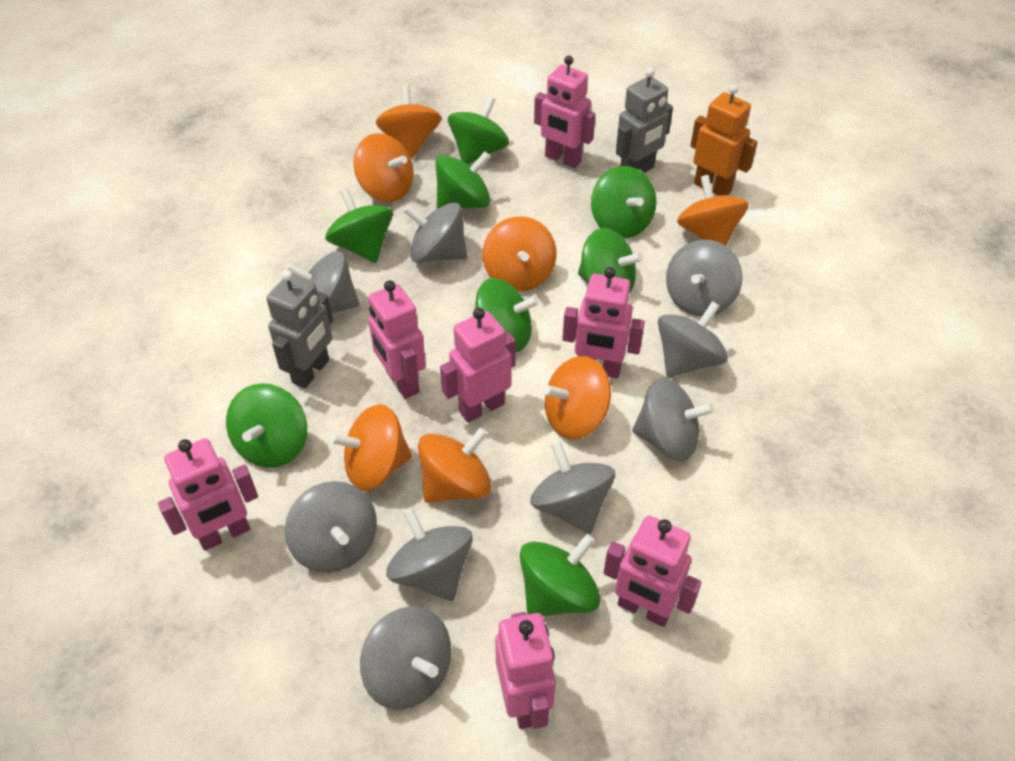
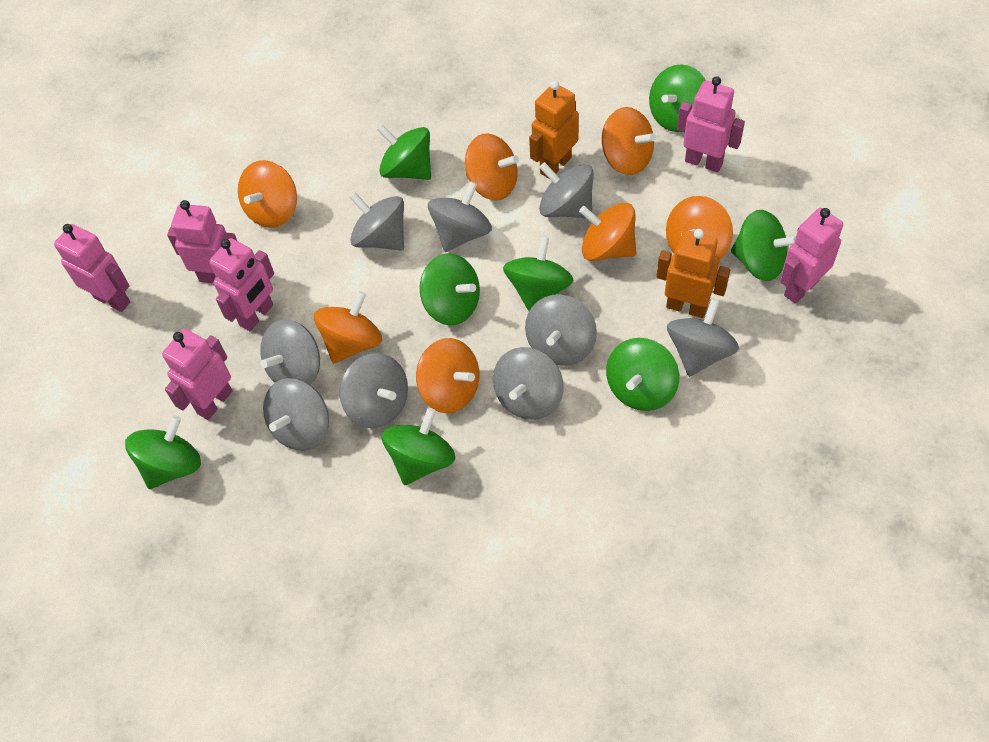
grey robot: [266,270,333,388] [616,67,673,172] = 2 -> none = 0
orange robot: [690,84,758,196] = 1 -> [529,81,579,178] [656,229,730,318] = 2
pink robot: [158,438,258,551] [368,280,426,399] [440,308,516,423] [495,612,556,729] [534,56,595,168] [562,267,645,378] [604,516,702,627] = 7 -> [54,224,130,312] [162,329,232,420] [167,200,237,283] [209,238,274,331] [677,76,745,172] [780,208,843,304] = 6

